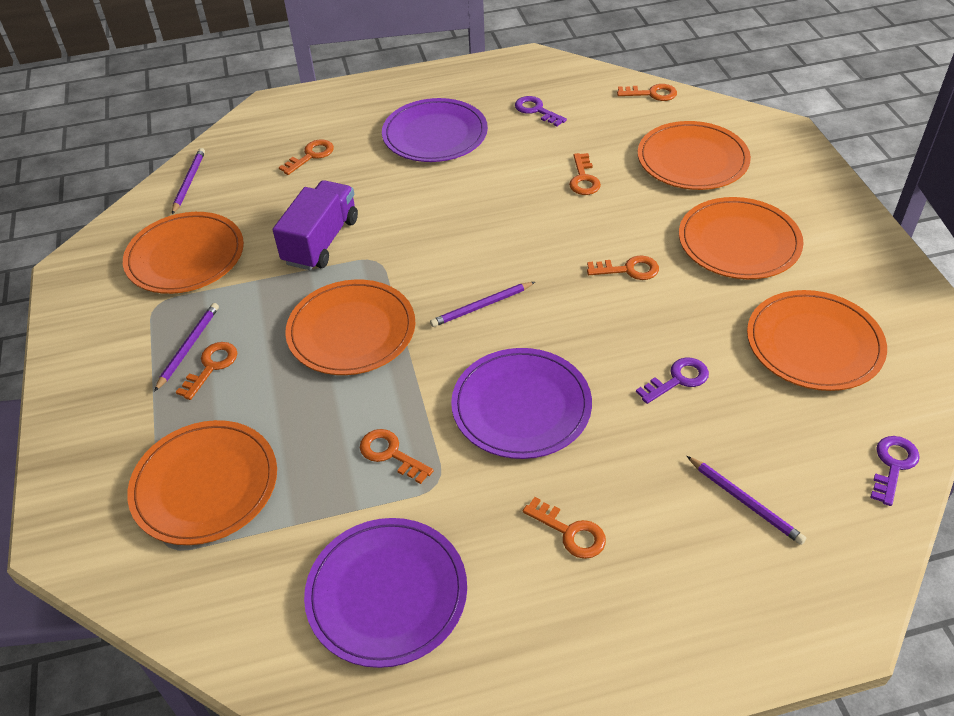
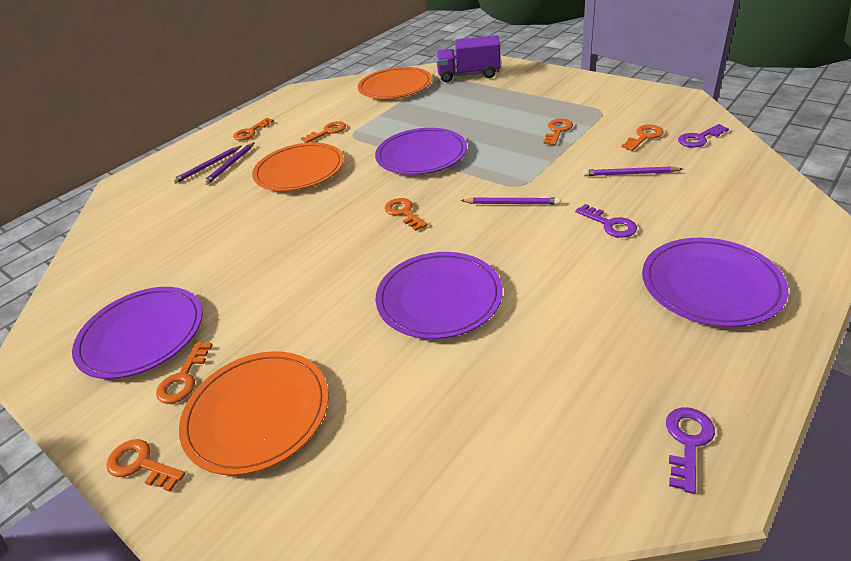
orange plate: [123,212,244,294] [127,420,277,545] [285,279,415,375] [638,121,751,190] [679,197,804,279] [747,290,887,391] = 6 -> [179,351,329,476] [252,143,344,191] [358,67,432,99] = 3
purple plate: [304,518,467,668] [382,98,488,162] [451,348,592,459] = 3 -> [72,287,202,379] [375,128,467,175] [376,252,503,339] [642,238,789,327] = 4

